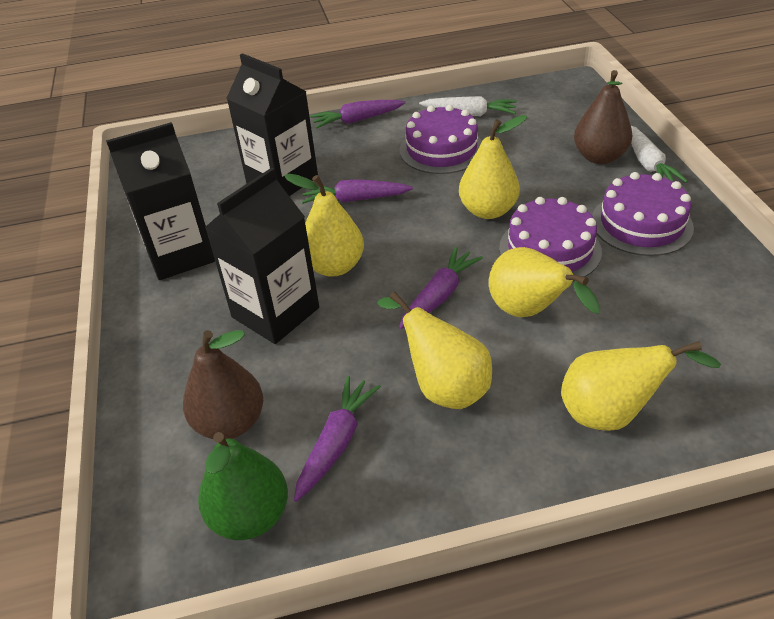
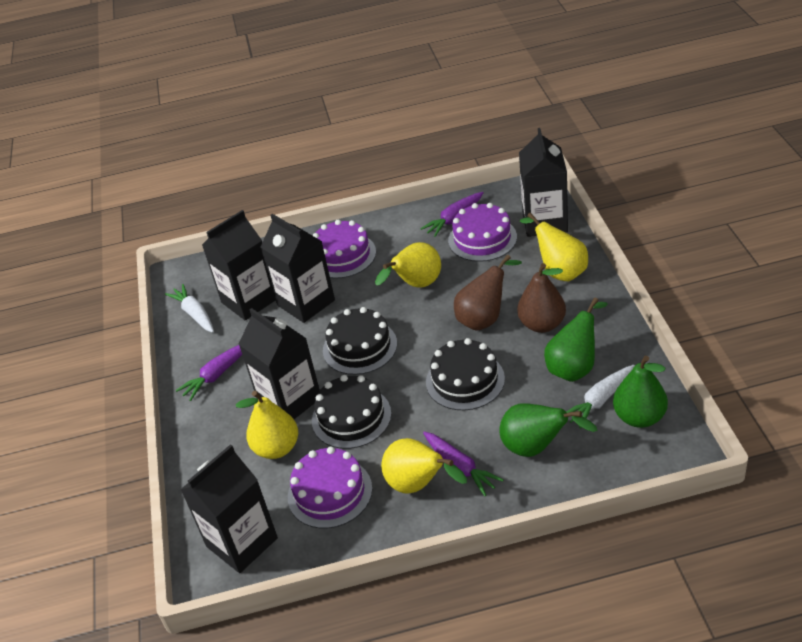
black cake: none = 0 -> [312,375,391,449] [323,307,397,375] [426,338,505,410] = 3
black carton: [106,122,215,280] [205,168,319,344] [226,53,318,196] = 3 -> [180,444,278,573] [202,210,276,321] [239,308,320,419] [261,214,335,323] [519,128,568,237] = 5
green pear: [198,432,288,540] = 1 -> [499,403,597,457] [544,297,608,382] [613,356,668,428] = 3
purple carrot: [294,376,381,502] [302,179,413,204] [310,100,406,128] [399,247,483,329] = 4 -> [175,345,242,401] [420,192,484,237] [423,431,504,496] = 3
yellow pear: [284,174,364,276] [377,291,492,409] [459,115,527,219] [489,247,600,317] [561,341,721,431] = 5 -> [236,391,298,459] [375,242,441,288] [381,438,467,494] [520,213,588,281] = 4

